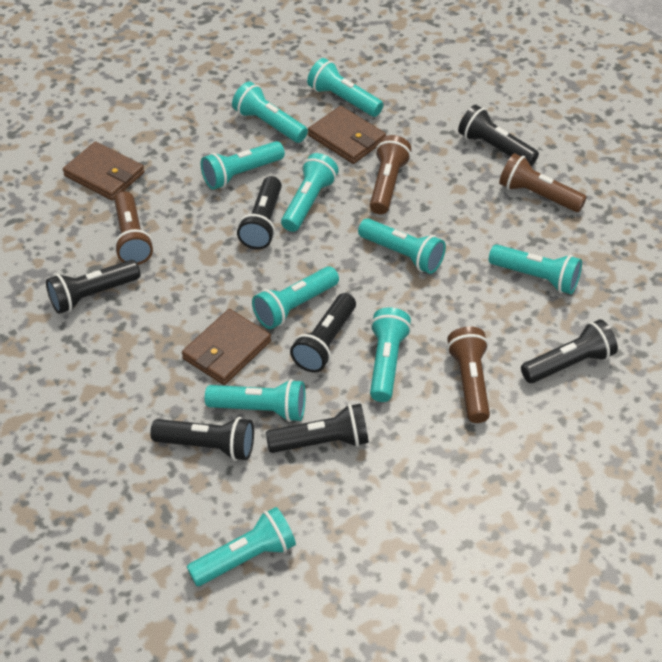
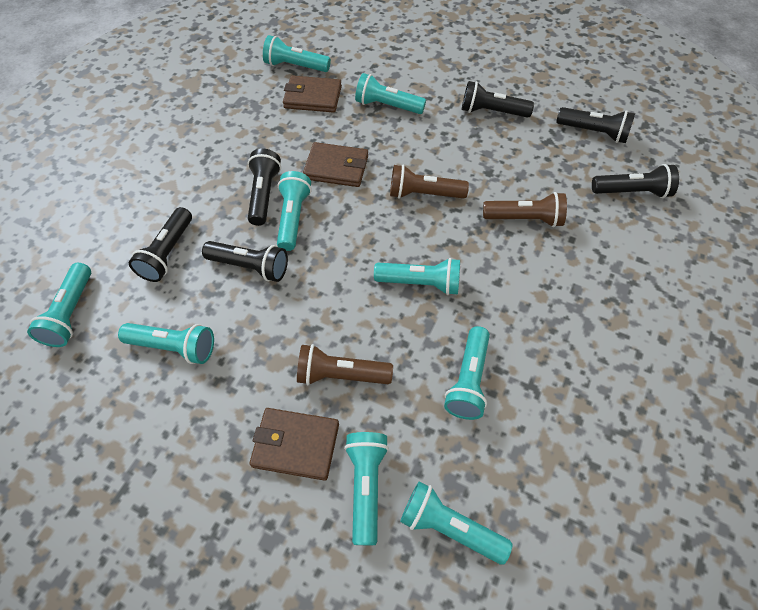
black flashlight: [46,260,141,314] [150,417,254,461] [237,176,282,249] [266,403,369,453] [290,293,356,372] [458,105,539,166] [521,319,618,383] = 7 -> [129,207,192,282] [202,241,288,282] [248,148,281,226] [462,81,534,118] [556,107,635,143] [592,164,679,198] = 6
brown flashlight: [114,191,153,265] [370,135,411,214] [447,327,490,423] [499,153,587,212] = 4 -> [297,344,393,385] [390,165,469,199] [483,192,567,227] = 3
turquoise flashlight: [187,507,296,586] [201,141,285,190] [205,379,306,422] [232,82,308,143] [252,266,339,329] [281,153,339,232] [307,58,383,117] [358,218,446,274] [370,307,411,402] [489,244,582,294] = 10 -> [27,263,91,347] [118,323,214,364] [263,35,331,72] [277,171,312,251] [344,432,389,545] [355,73,426,114] [374,258,460,295] [400,481,513,564] [444,326,490,420] = 9

